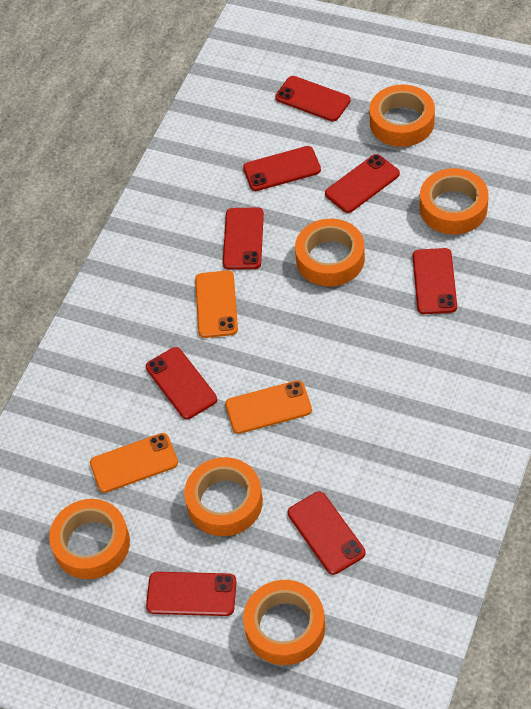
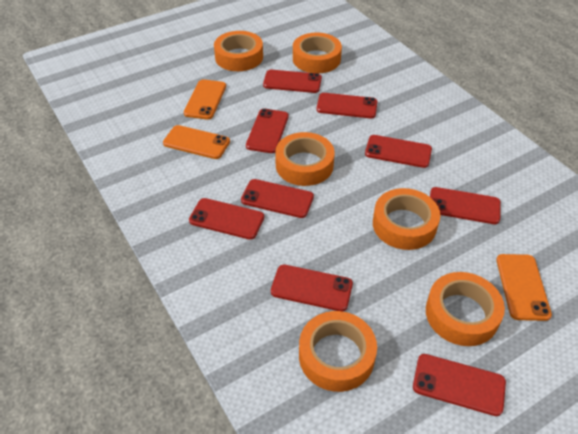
red phone: [146,347,217,419] [146,572,237,616] [223,207,264,270] [243,146,321,191] [275,76,350,121] [288,492,365,575] [325,154,400,213] [413,248,457,314] = 8 -> [189,198,264,240] [241,179,314,218] [246,109,289,153] [263,70,322,93] [271,264,353,312] [316,93,377,118] [365,135,432,168] [413,354,506,416] [430,187,501,224] = 9

